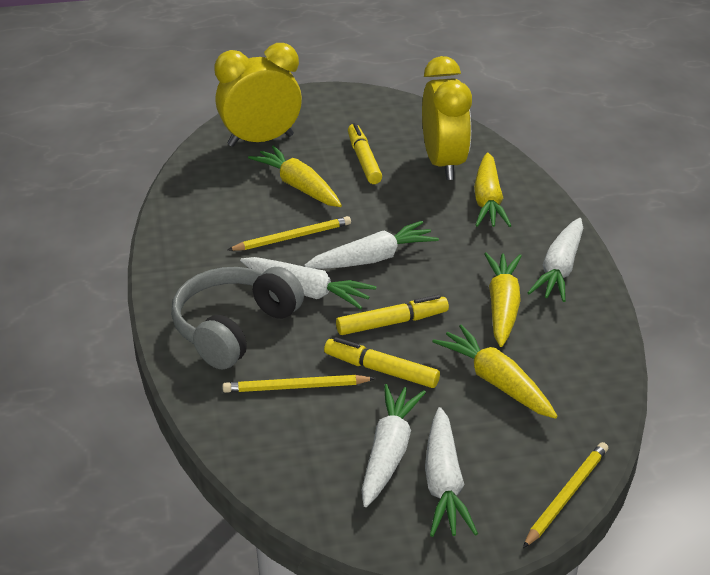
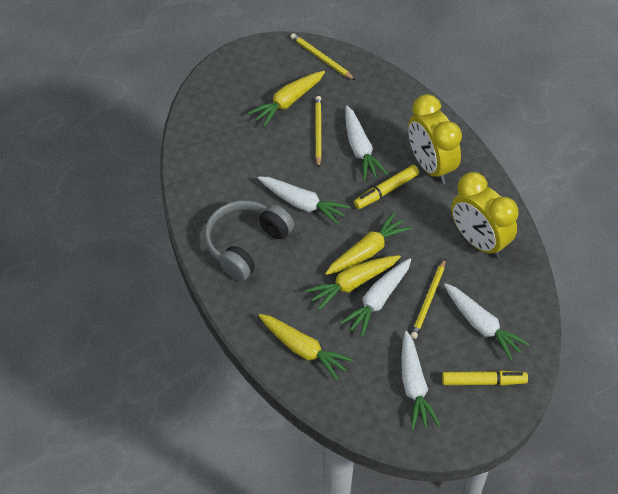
yellow marker: [324,337,440,388] [336,295,449,335] [348,123,382,184] = 3 -> [354,165,419,209] [442,371,528,386] = 2

